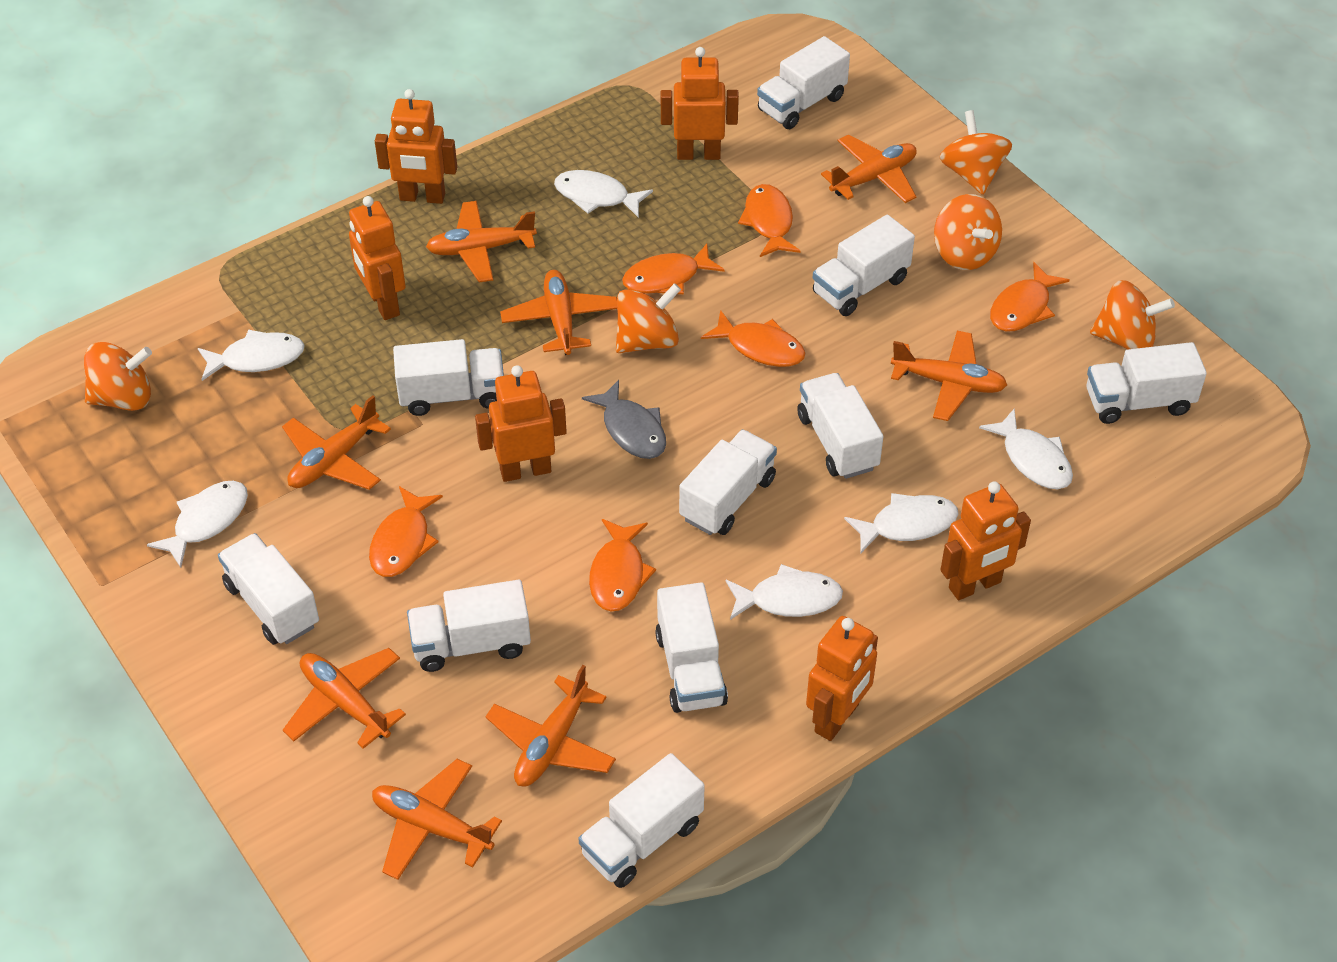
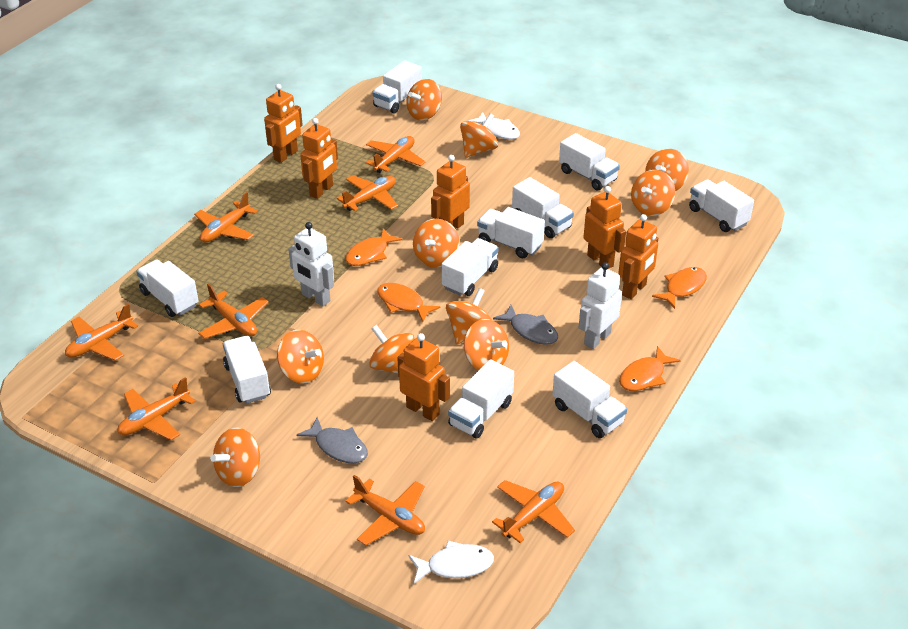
grey fish: [582,380,666,459] = 1 -> [297,417,368,464] [493,305,558,345] = 2
orange fish: [369,486,443,577] [589,519,656,611] [622,243,725,294] [701,310,806,367] [738,184,801,257] [990,262,1070,332] = 6 -> [345,228,402,266] [377,283,441,322] [619,346,681,391] [652,267,707,309] = 4
orange spinning top: [84,342,152,411] [616,283,681,353] [934,194,1002,270] [939,110,1012,195] [1090,280,1175,350] = 5 -> [210,428,261,487] [277,330,324,384] [369,325,414,374] [406,79,442,120] [413,219,459,268] [446,288,492,344] [460,113,498,158] [464,319,509,370] [631,170,675,216] [645,149,689,191] = 10
white fish: [147,481,248,568] [198,330,305,381] [554,170,653,218] [726,564,843,620] [844,493,958,553] [979,409,1073,489] = 6 -> [408,540,494,584] [468,112,520,140] = 2
white robot: none = 0 -> [288,222,334,306] [579,262,622,349] = 2

